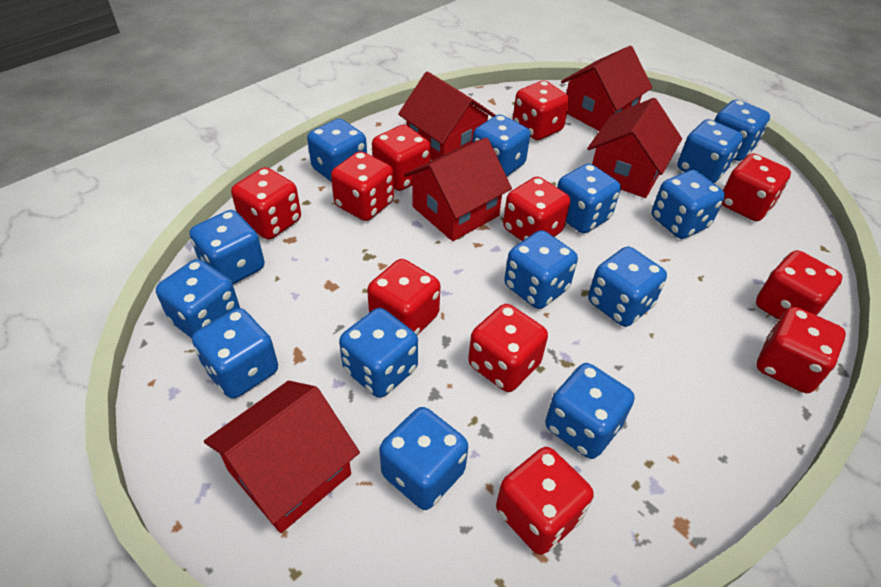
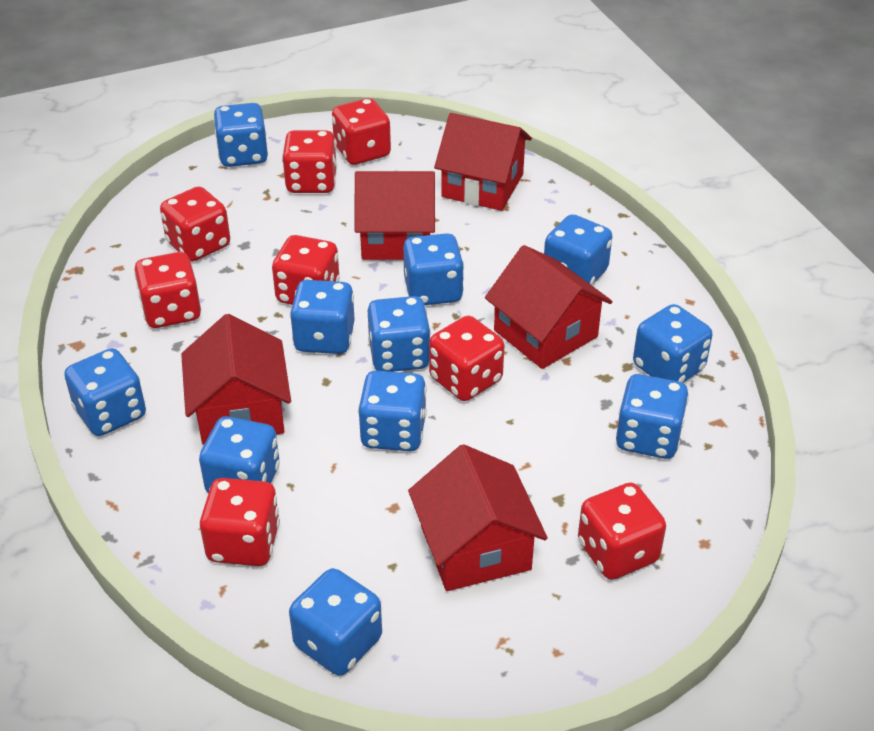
blue dice: [156,259,240,338] [189,210,265,284] [192,308,278,399] [307,118,367,182] [339,308,418,398] [379,407,468,510] [472,114,530,176] [504,230,578,309] [545,363,634,459] [557,163,621,233] [588,246,667,327] [652,170,725,239] [677,119,743,183] [714,99,770,161] = 14 -> [64,348,146,436] [199,416,280,493] [213,103,268,167] [289,568,382,676] [290,280,355,354] [358,371,427,451] [368,296,431,372] [403,233,464,305] [544,214,612,285] [616,374,689,459] [633,304,712,383] = 11
red dice: [231,167,301,239] [331,151,394,221] [367,259,440,335] [372,125,431,191] [468,304,548,392] [496,447,594,555] [503,176,570,241] [513,81,570,140] [722,153,791,221] [756,250,842,320] [757,307,846,393] = 11 -> [134,252,201,328] [160,187,230,262] [200,478,280,566] [272,235,340,305] [282,130,337,193] [332,98,391,165] [429,316,504,401] [578,483,666,580] = 8

